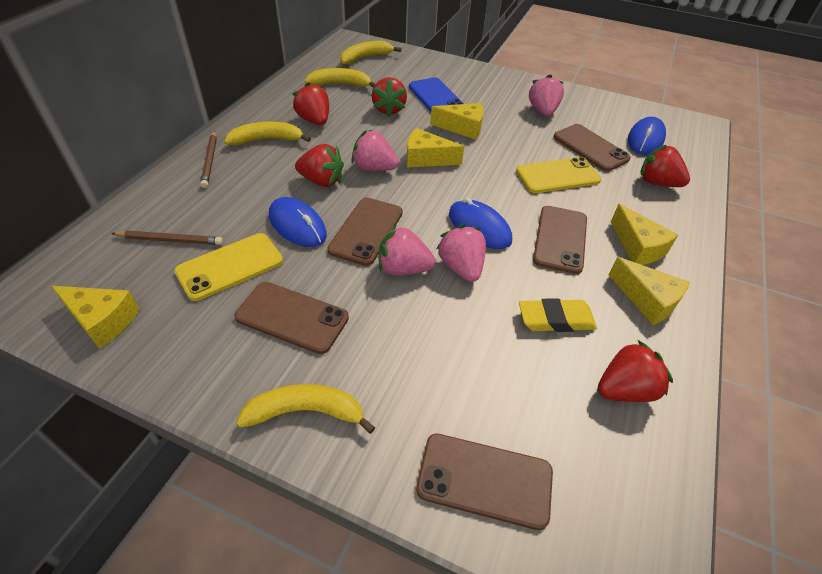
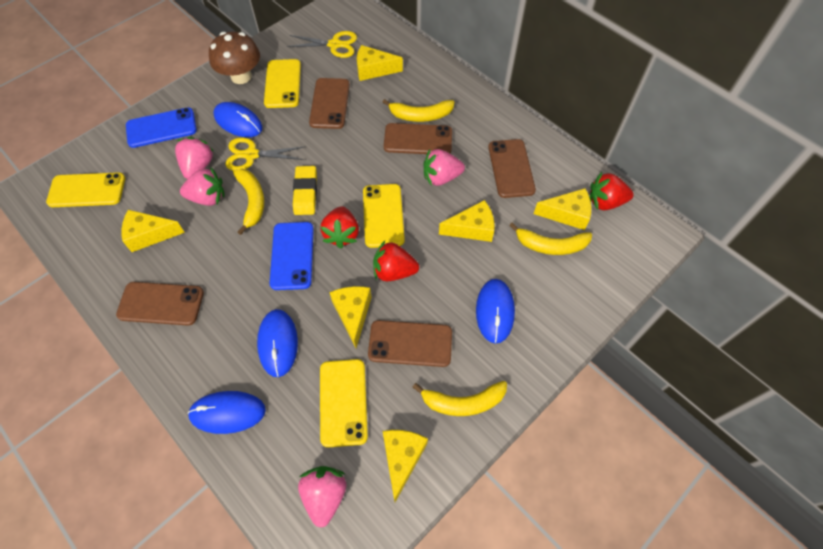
blue mouse: [269,197,327,247] [449,198,512,249] [628,117,666,155] = 3 -> [187,391,266,434] [213,102,262,137] [257,309,298,377] [476,279,515,344] = 4
blue phone: [409,77,464,112] = 1 -> [126,107,197,148] [270,222,314,290] = 2
brown mushroom: none = 0 -> [209,32,260,84] = 1
brown pencil: [111,231,223,245] [200,131,217,188] = 2 -> none = 0
red strawberry: [292,82,329,125] [295,144,344,187] [372,77,407,116] [598,340,673,402] [641,145,690,187] = 5 -> [320,206,359,249] [373,241,419,281] [589,172,634,210] = 3
yellow cheese: [51,286,140,349] [407,128,464,167] [430,103,484,140] [609,257,690,325] [611,204,678,265] = 5 -> [122,210,185,252] [329,286,371,348] [357,45,403,81] [383,430,428,502] [439,200,495,242] [534,188,591,230] = 6
yellow phone: [174,233,283,301] [516,157,601,193] = 2 -> [46,172,125,207] [264,59,301,108] [320,359,368,448] [363,184,405,248] = 4
yellow scissors: none = 0 -> [225,137,305,171] [287,31,357,58] = 2

